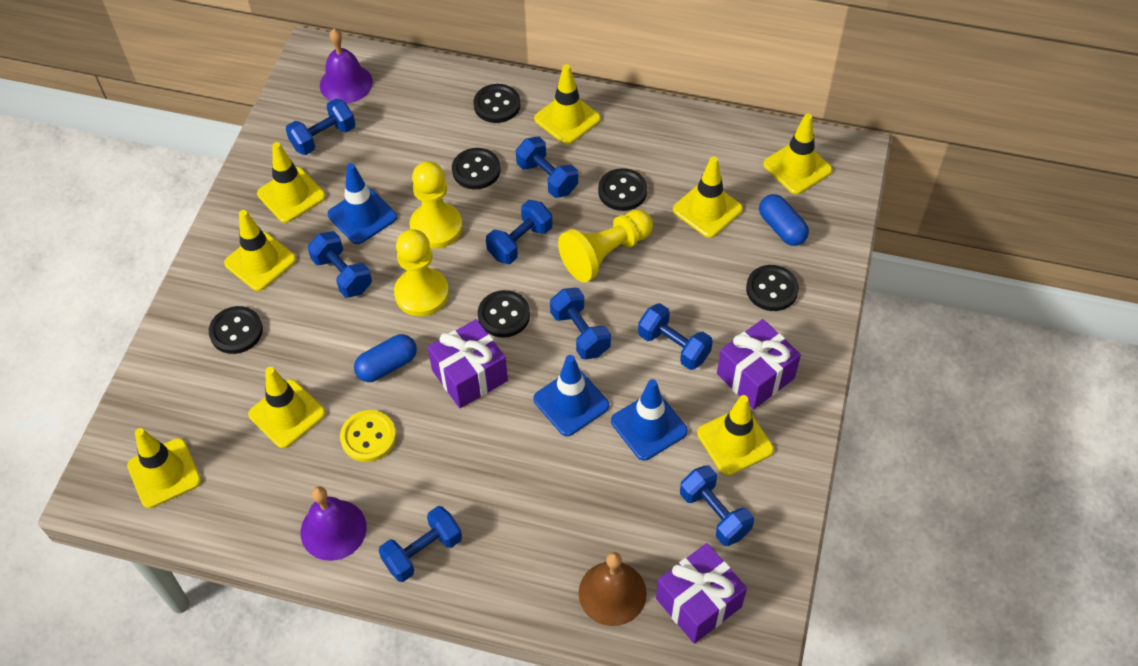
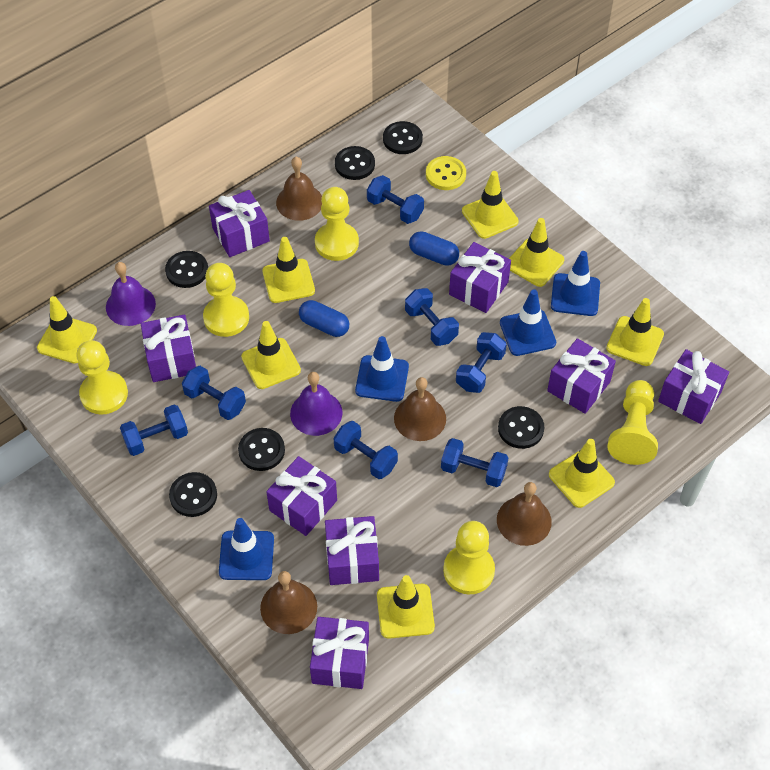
blue dumbbell: [286,99,355,155] [308,231,372,298] [379,506,462,582] [486,200,552,264] [516,136,578,198] [550,288,611,359] [638,303,713,370] [680,465,754,546] = 8 -> [120,405,188,456] [182,366,246,420] [334,421,398,479] [367,175,424,224] [405,288,459,346] [441,438,508,487] [456,332,507,393] = 7
blue traffic cone: [328,163,397,244] [533,355,609,436] [611,379,688,461] = 3 -> [219,518,274,580] [355,336,409,402] [500,289,556,356] [551,251,600,316] = 4
brown bell: [579,552,647,626] = 1 -> [260,571,317,634] [276,157,322,221] [394,377,446,441] [497,482,552,546] = 4
purple gift: [428,319,508,408] [656,543,747,644] [717,319,801,409] = 3 -> [141,315,196,382] [209,190,270,257] [266,456,337,536] [310,617,369,689] [325,516,379,585] [449,242,511,313] [547,338,616,414] [658,349,729,424] = 8
yellow pawn: [394,229,449,317] [409,161,463,248] [558,209,653,283] = 3 -> [76,340,128,414] [203,263,249,337] [315,187,359,261] [443,521,495,594] [607,380,658,465] = 5

